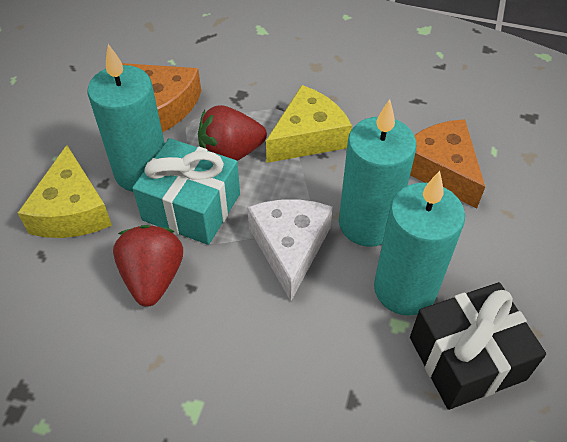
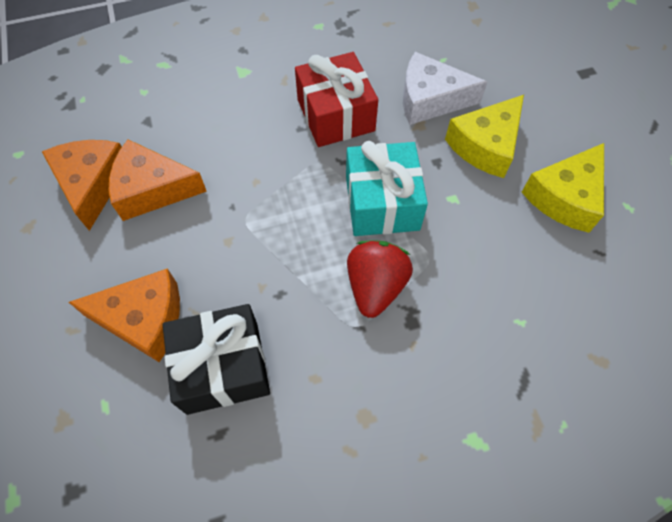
orange cheese: [122,63,201,132] [410,119,485,208] = 2 -> [42,140,122,231] [69,268,180,362] [109,140,207,221] = 3
red gift: none = 0 -> [295,52,378,147] = 1
red strawberry: [113,225,183,307] [198,105,267,161] = 2 -> [347,240,413,318] = 1
turquoise candle: [88,44,165,192] [339,99,417,247] [374,171,465,315] = 3 -> none = 0

